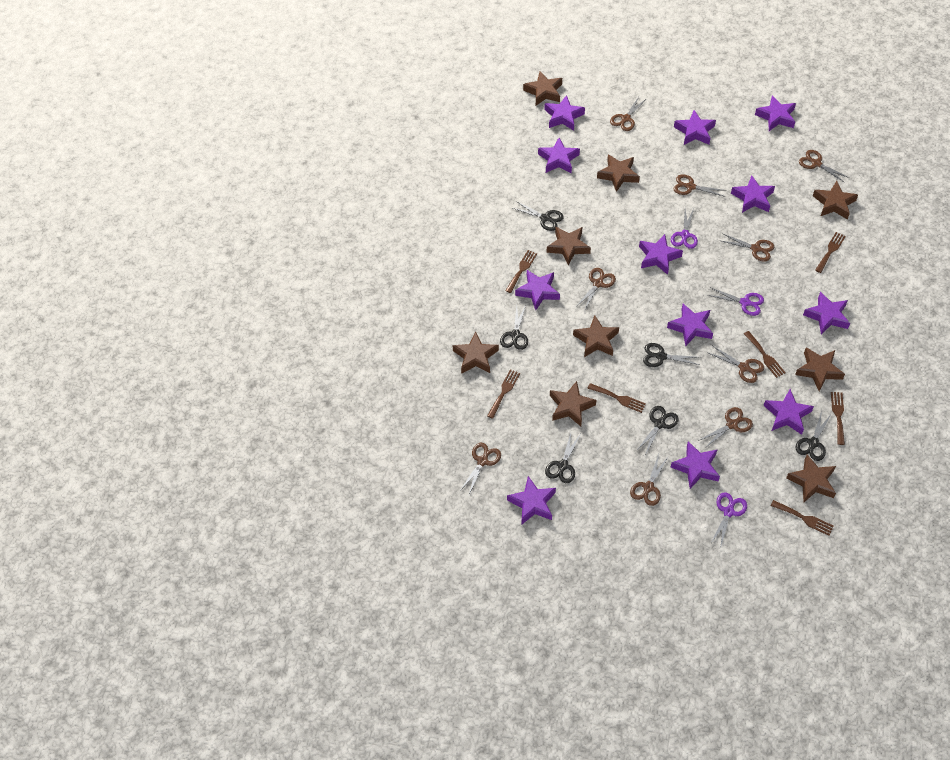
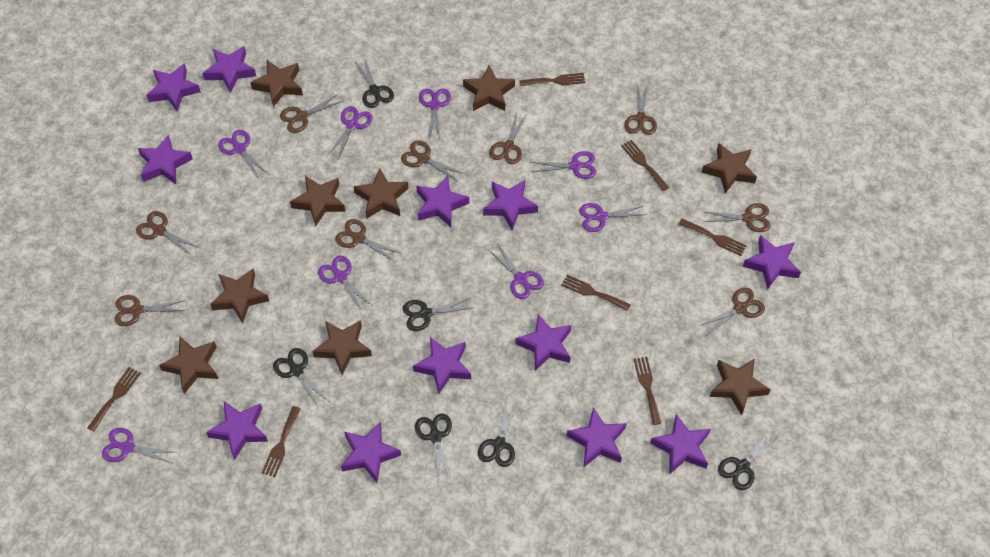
purple scissors: [671,209,698,249] [707,288,764,316] [711,492,747,549] = 3 -> [102,428,174,463] [218,130,268,179] [318,256,372,311] [327,106,373,158] [419,88,451,139] [489,243,544,299] [531,151,596,179] [579,203,648,232] = 8

